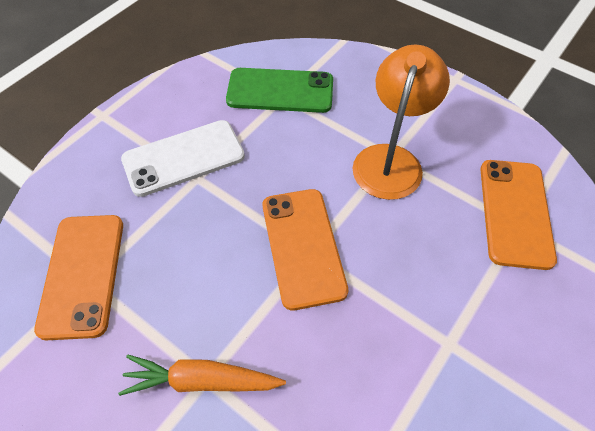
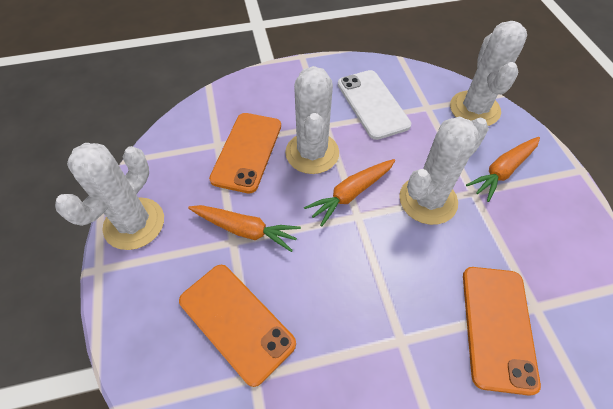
green phone: [226,68,333,113] = 1 -> none = 0
orange carrot: [118,355,286,396] = 1 -> [188,205,301,252] [304,159,395,227] [466,137,540,202] = 3
orange lamp: [353,44,450,200] = 1 -> none = 0
white cactus: none = 0 -> [55,143,164,250] [285,66,339,174] [399,116,489,225] [450,21,527,126] = 4

